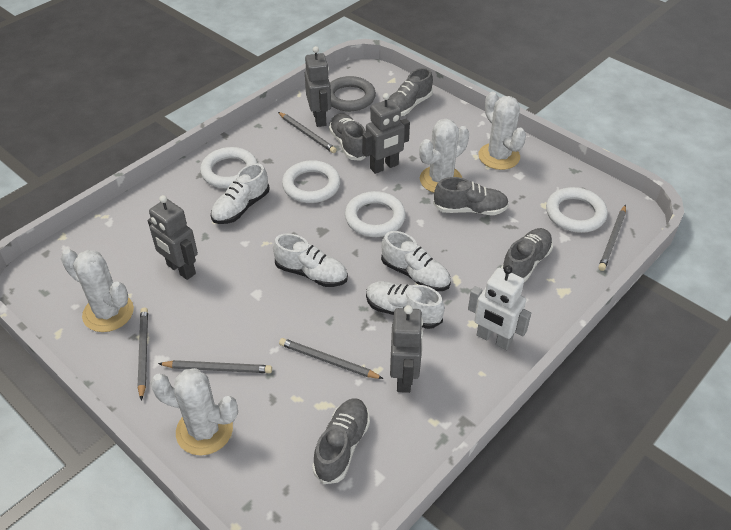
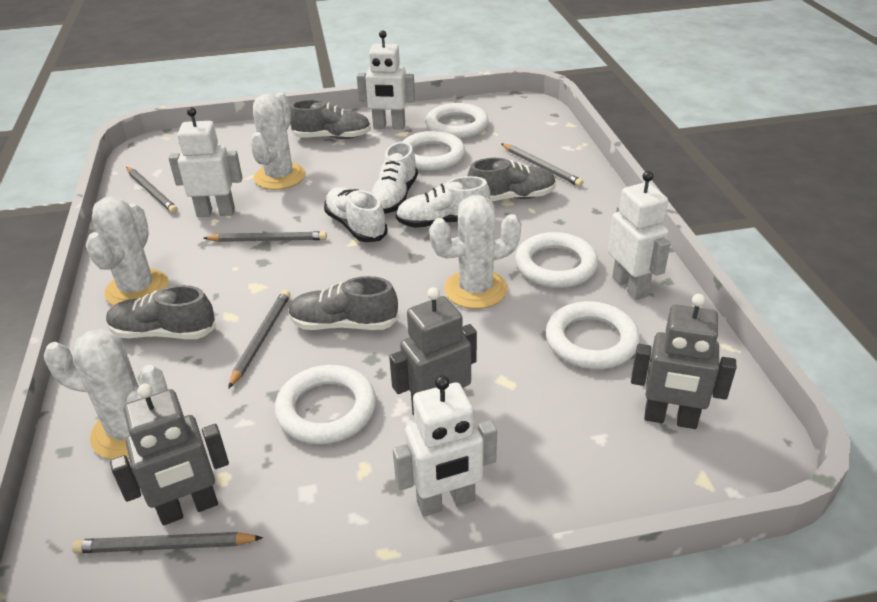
grey ring: [330,76,376,111] = 1 -> none = 0
grey robot: [148,195,198,280] [305,46,331,127] [362,93,410,174] [390,305,423,393] = 4 -> [110,384,229,526] [389,287,477,415] [631,294,736,429] = 3
grey shoe: [312,398,370,484] [329,113,366,161] [389,68,433,116] [433,177,509,215] [501,228,553,282] = 5 -> [106,285,216,339] [288,276,399,330] [290,99,371,139] [467,158,556,202] = 4
white ring: [200,147,258,189] [282,160,341,203] [345,191,406,237] [546,187,608,233] = 4 -> [275,365,376,444] [402,131,465,171] [425,103,489,139] [515,232,598,288] [546,301,640,369] = 5
white robot: [468,266,531,350] = 1 -> [168,107,243,217] [357,30,415,129] [393,375,497,517] [608,171,671,300] = 4
white shoe: [211,163,270,224] [273,233,348,287] [366,281,445,329] [381,231,451,291] = 4 -> [324,187,388,242] [371,142,418,214] [396,176,490,228] = 3

